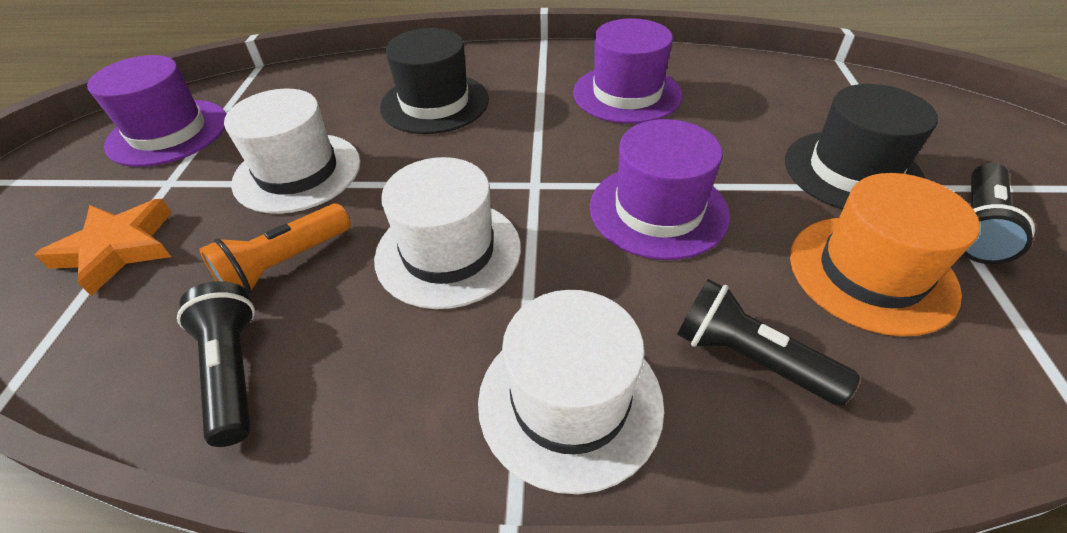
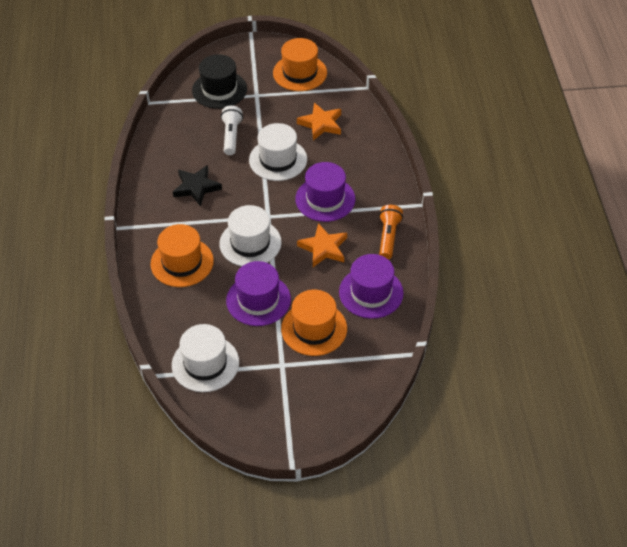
black flashlight: [177,281,255,447] [677,279,860,406] [963,163,1035,264] = 3 -> none = 0
black hat: [380,28,489,134] [785,84,938,209] = 2 -> [192,54,247,109] = 1
black star: none = 0 -> [173,165,222,206] = 1
orange hat: [790,173,980,337] = 1 -> [150,224,214,287] [273,38,327,91] [281,290,347,356] = 3
orange star: [35,199,172,296] = 1 -> [297,103,341,140] [297,223,347,267] = 2
white flashlight: none = 0 -> [221,106,243,155] = 1

